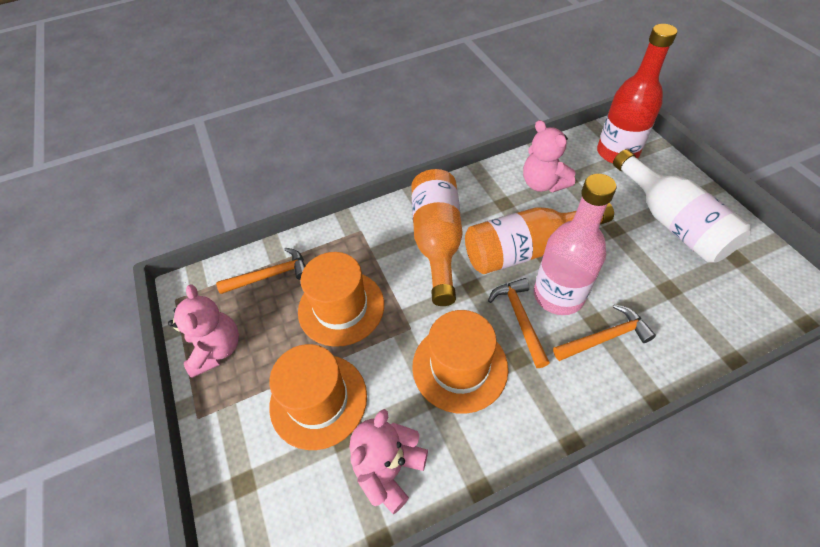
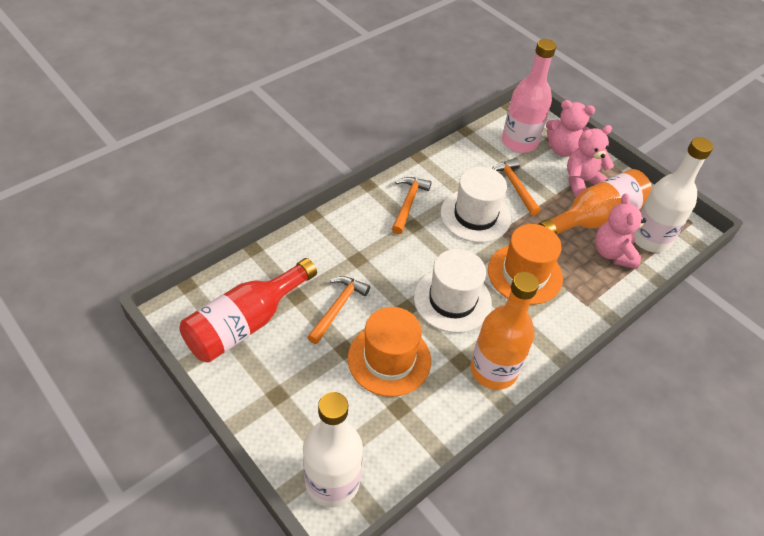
orange hat: [269,344,367,450] [298,252,384,347] [412,310,508,414] = 3 -> [348,307,431,397] [488,224,563,305] = 2
white bottle: [613,149,751,263] = 1 -> [303,392,363,508] [633,137,713,253] = 2
white hat: none = 0 -> [414,249,492,333] [440,167,511,243] = 2

